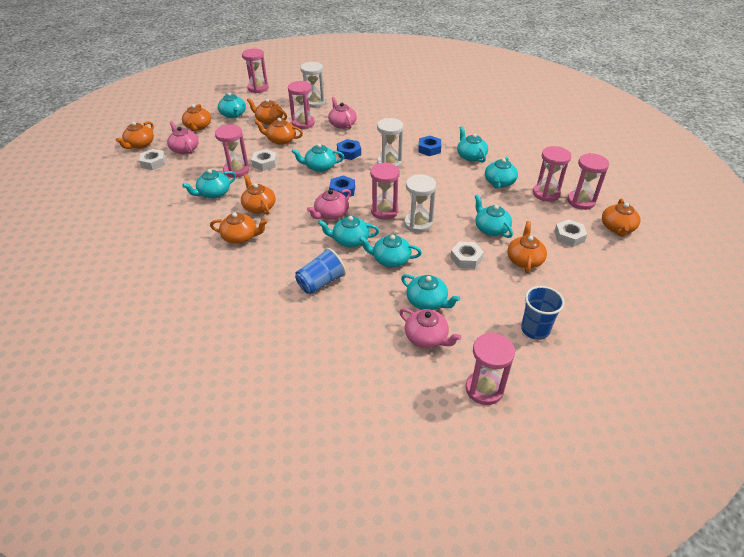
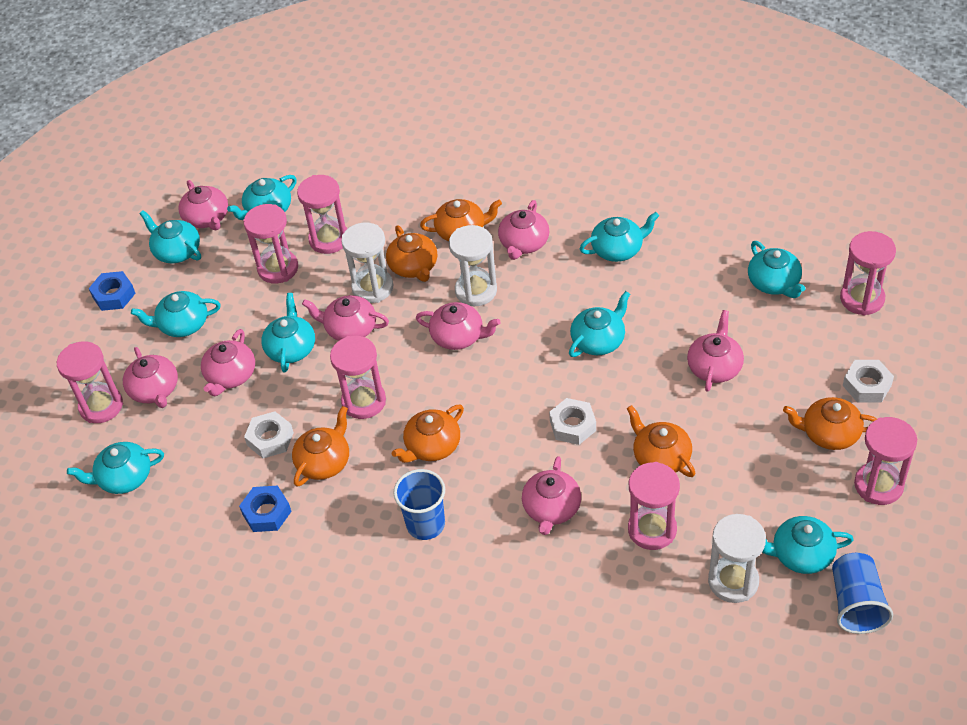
blue nut: [329,175,355,197] [337,139,361,160] [418,136,441,156] = 3 -> [89,271,136,311] [239,486,292,532] = 2
orange teapot: [115,121,154,149] [182,104,211,131] [210,213,268,244] [241,174,276,215] [247,98,287,125] [255,118,303,145] [507,221,547,273] [602,199,640,237] = 8 -> [292,406,349,487] [386,226,437,282] [392,405,464,463] [420,199,502,241] [626,405,695,477] [783,397,877,450] = 6
pink teapot: [167,121,199,154] [307,189,351,220] [328,97,357,129] [399,308,461,348] = 4 -> [123,347,178,408] [178,180,228,230] [201,329,255,396] [302,295,389,341] [416,302,501,350] [498,200,549,260] [522,456,581,535] [687,310,744,392] = 8
white nut: [139,149,166,170] [251,149,277,171] [450,241,484,269] [554,219,587,247] = 4 -> [244,411,294,458] [549,398,596,445] [843,360,894,402] = 3

